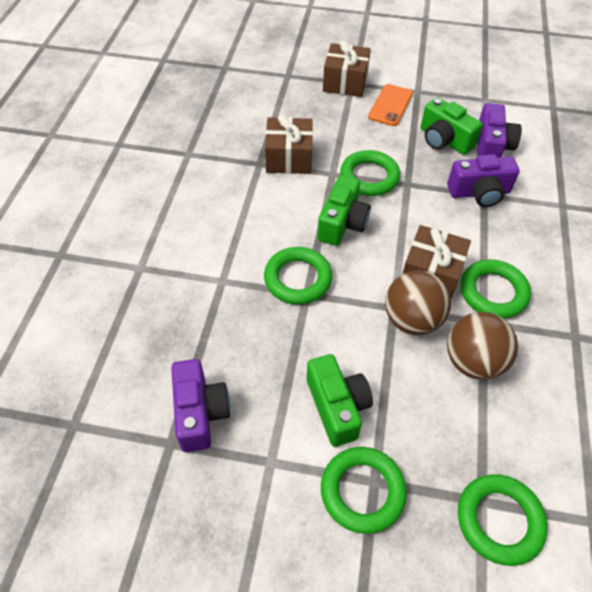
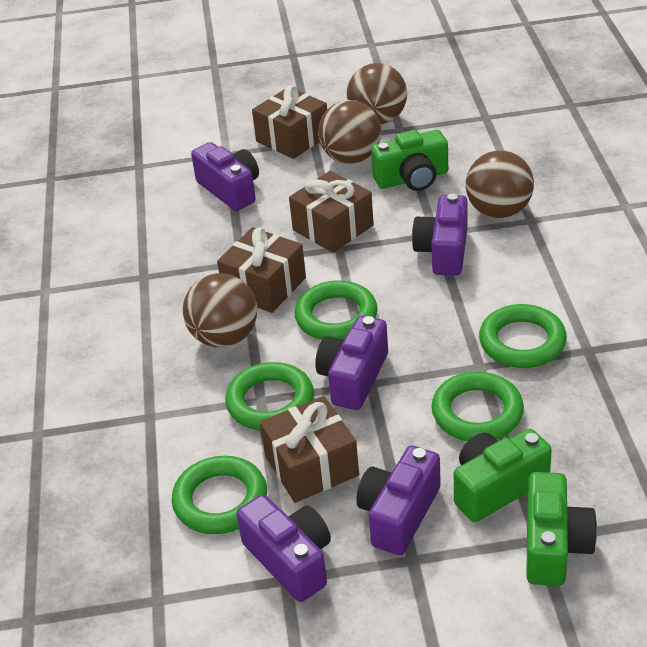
brown ball: [385,271,451,335] [447,312,518,380] = 2 -> [183,273,257,347] [318,100,381,164] [347,63,407,124] [466,150,534,218] = 4
brown gift: [265,115,313,174] [323,40,371,97] [402,225,471,298] = 3 -> [217,227,306,313] [252,85,327,159] [260,396,359,503] [289,171,374,253] = 4
orange phone: [368,84,413,126] = 1 -> none = 0
purple camera: [171,359,230,452] [447,154,519,207] [477,103,522,157] = 3 -> [191,142,259,211] [236,494,331,602] [315,316,388,410] [356,445,441,555] [412,193,468,276] = 5

